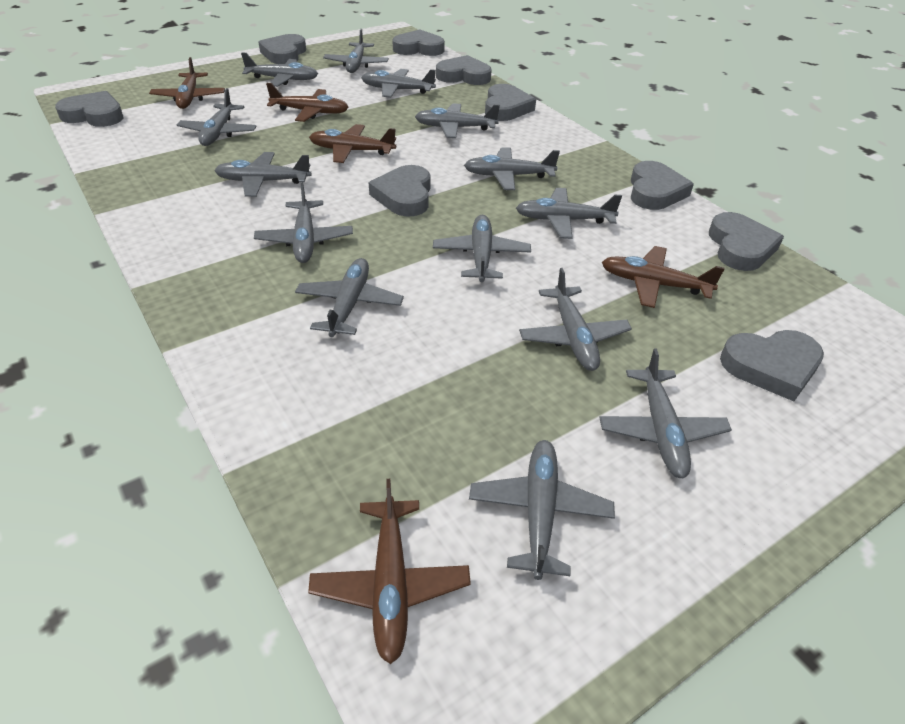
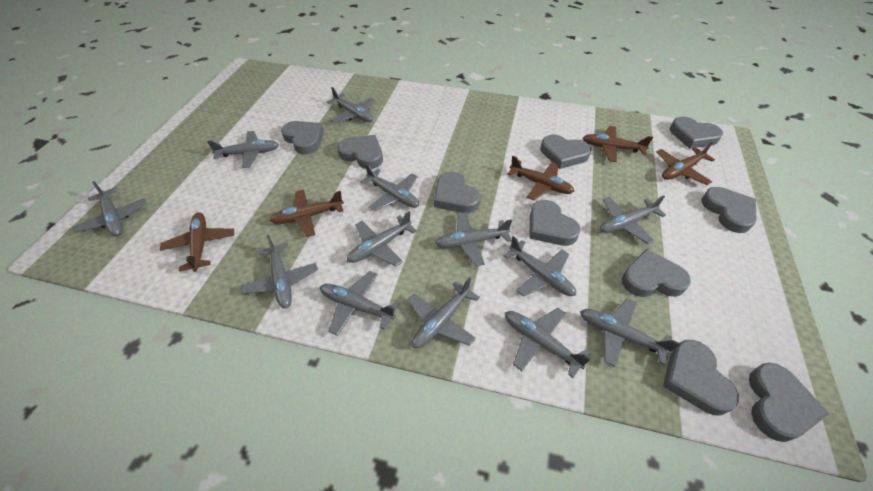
grey heart: [55,91,123,127] [258,34,306,64] [369,165,431,217] [392,29,445,56] [436,55,492,85] [485,84,536,121] [631,161,694,210] [709,212,784,271] [720,330,824,401] = 9 -> [281,121,324,154] [337,135,383,169] [434,172,480,213] [529,200,581,246] [541,135,591,169] [622,249,691,297] [663,340,739,415] [670,117,723,149] [701,187,757,233] [749,362,829,442] = 10
grey plane: [177,88,257,146] [214,152,311,197] [241,52,318,87] [254,182,353,263] [295,258,404,337] [323,29,389,73] [361,69,436,98] [415,103,500,138] [433,214,531,282] [464,147,560,190] [469,440,615,580] [516,188,622,239] [519,268,632,371] [599,349,732,478] = 14 -> [73,181,147,236] [207,131,279,168] [241,235,318,309] [320,271,399,336] [327,87,375,123] [347,211,417,267] [360,164,419,211] [408,277,480,348] [435,212,512,266] [503,236,576,297] [505,308,591,378] [580,298,680,367] [600,195,666,244] = 13

